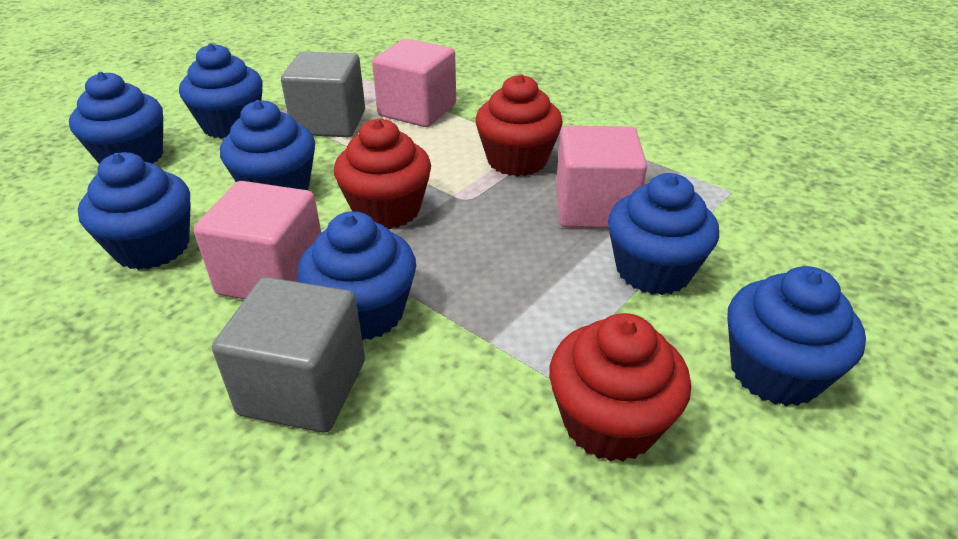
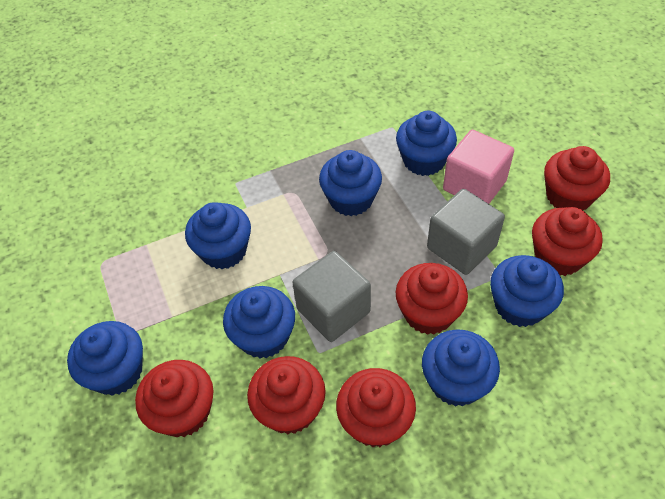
pink cube: [194,181,321,300] [372,39,456,127] [556,126,647,228] = 3 -> [443,130,514,204] = 1
red cupcake: [334,119,431,229] [476,74,563,176] [549,313,691,462] = 3 -> [135,360,214,437] [247,356,326,434] [336,368,416,447] [396,263,468,335] [532,207,603,276] [544,146,610,210] = 6

